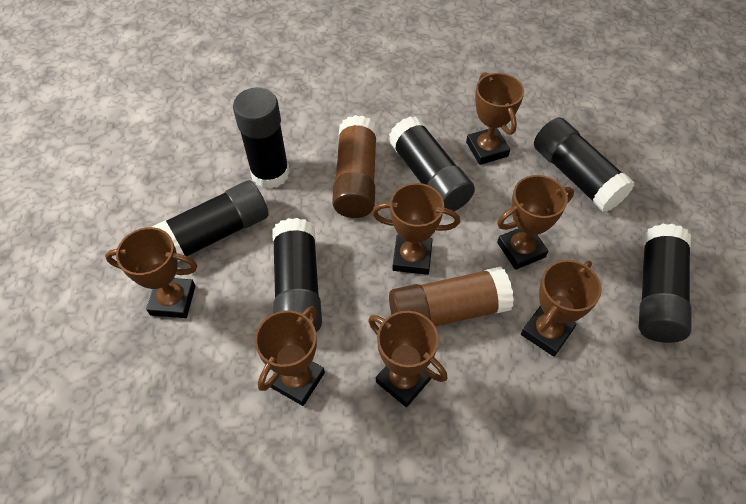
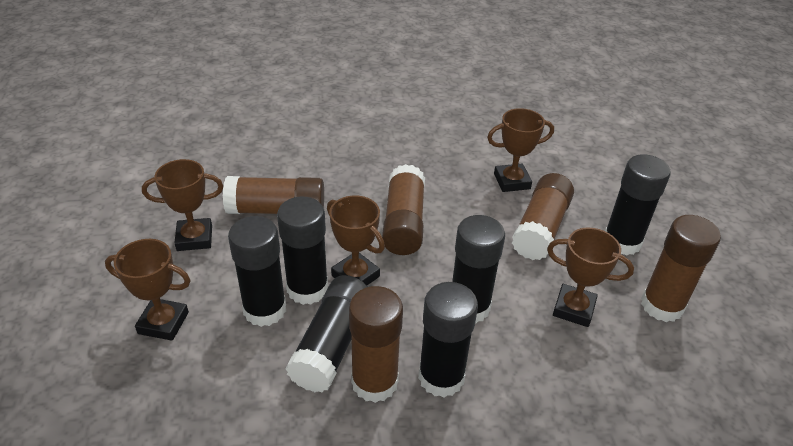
brown glue stick: [332,115,377,218] [389,267,514,326] = 2 -> [223,176,324,214] [349,286,403,403] [382,164,425,255] [512,173,574,260] [641,215,721,322] = 5
brown trophy: [105,227,197,318] [255,306,325,406] [368,311,447,407] [372,183,460,275] [466,72,524,165] [497,175,574,270] [521,260,602,357] = 7 -> [105,239,191,341] [142,159,223,251] [327,195,385,285] [487,108,554,192] [547,227,634,327] = 5

